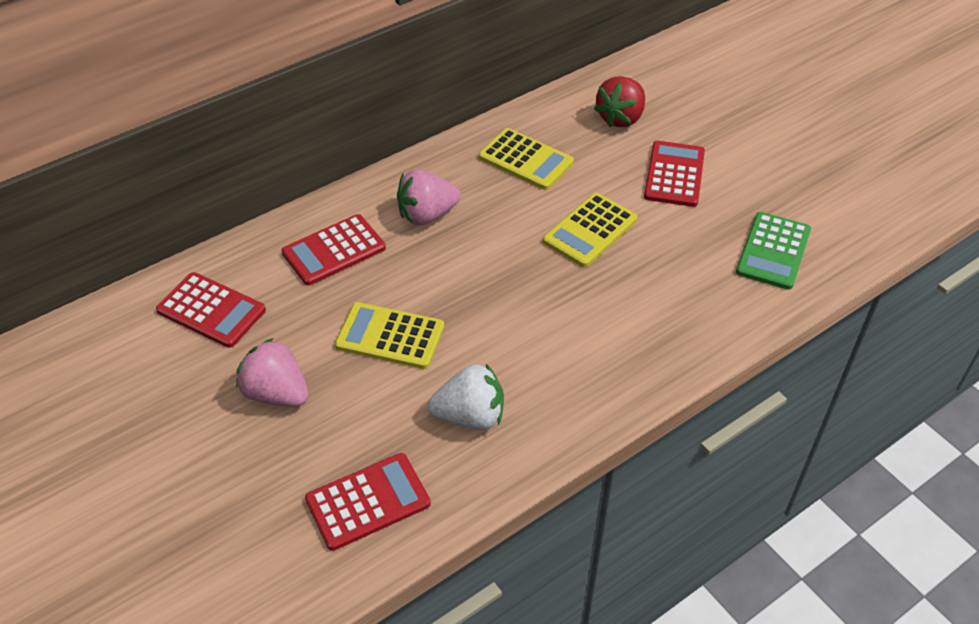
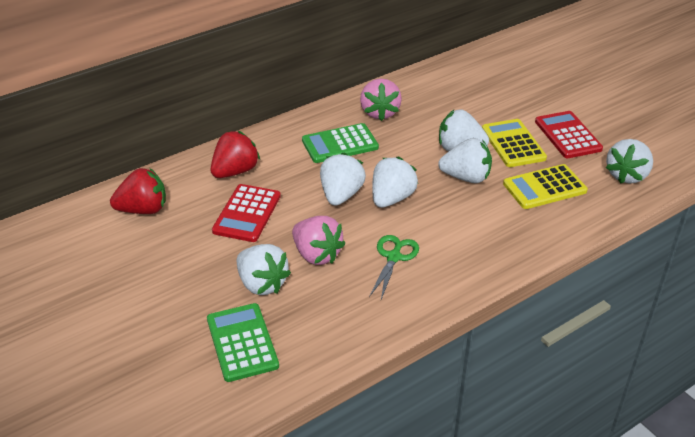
green calculator: [736,212,811,290] = 1 -> [207,303,279,382] [302,123,379,163] = 2
green scissors: none = 0 -> [369,235,419,299] = 1
red calculator: [156,272,266,348] [282,214,386,285] [305,453,431,551] [644,141,705,207] = 4 -> [212,184,281,242] [535,111,603,158] = 2
red strawberry: [594,76,645,127] = 1 -> [110,168,166,214] [210,131,260,178] = 2
white strawberry: [428,364,504,430] = 1 -> [236,244,291,295] [320,153,366,206] [372,157,418,208] [438,138,492,183] [439,110,489,151] [606,139,653,184] = 6
yellow calculator: [335,302,444,369] [479,128,574,190] [543,193,637,267] = 3 -> [482,119,547,167] [503,164,588,209] = 2

